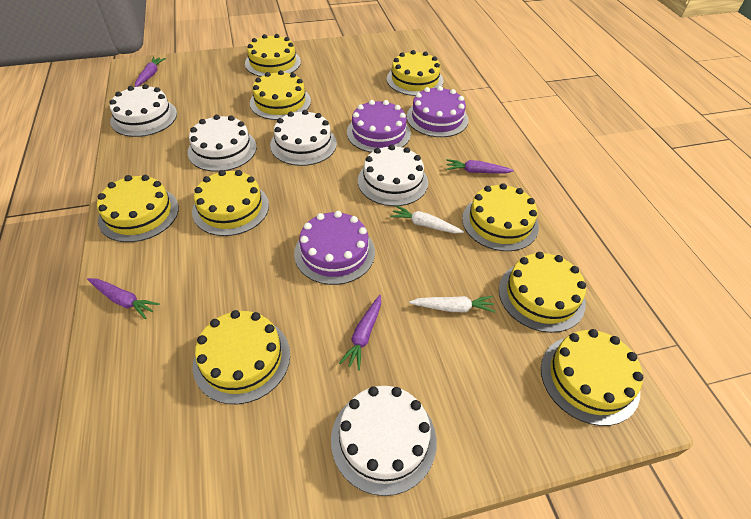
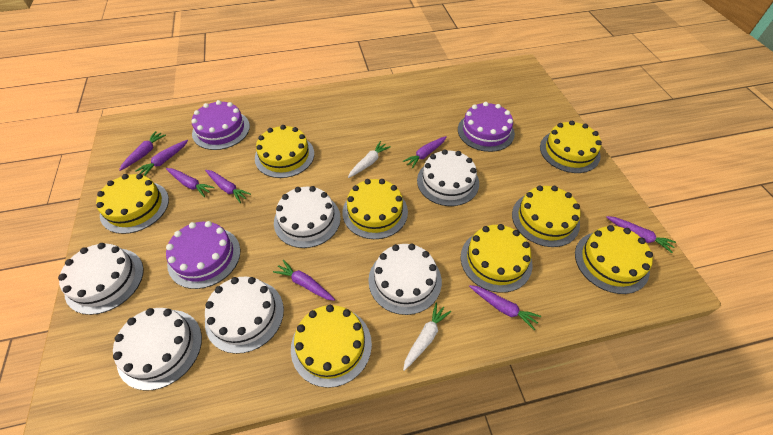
purple carrot: [87,278,160,319] [135,57,166,87] [339,295,381,370] [446,159,514,174] = 4 -> [119,131,166,171] [135,140,188,176] [166,168,215,197] [205,170,251,203] [273,260,335,301] [403,136,447,169] [469,285,541,330] [606,216,676,253] = 8
white cake: [110,84,177,137] [188,115,257,172] [270,110,337,166] [331,386,437,496] [358,145,428,206] = 5 -> [58,243,144,315] [113,308,202,390] [205,277,284,354] [274,186,341,248] [368,244,442,315] [417,149,479,206] = 6
yellow cake: [97,175,179,242] [192,170,269,236] [193,310,290,404] [245,34,301,77] [250,70,311,120] [387,50,443,96] [462,183,539,251] [499,252,586,333] [541,329,643,426] = 9 -> [96,174,169,234] [255,125,314,178] [291,305,372,388] [343,179,408,239] [461,224,532,293] [512,185,581,247] [540,121,602,173] [575,225,653,294] = 8

